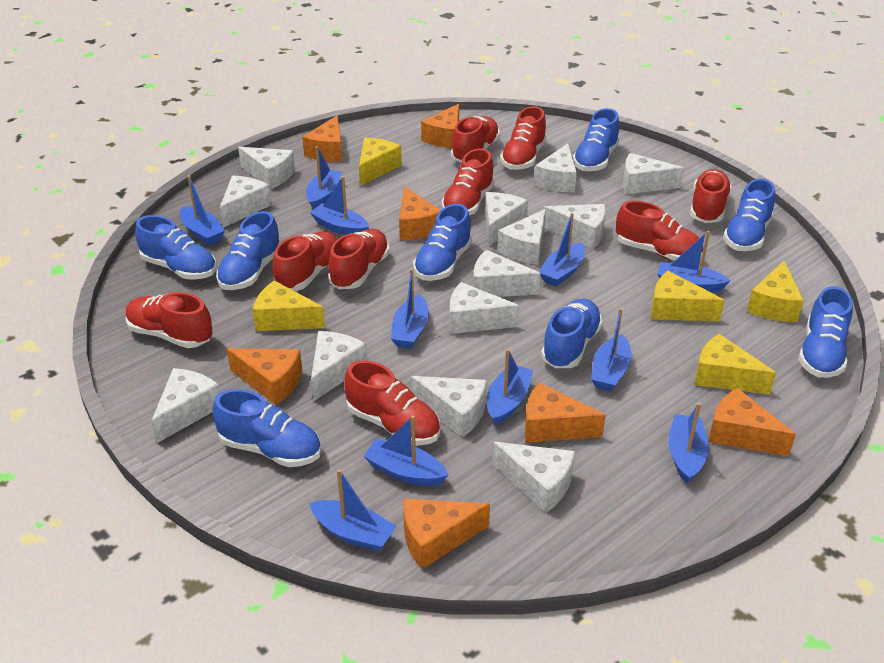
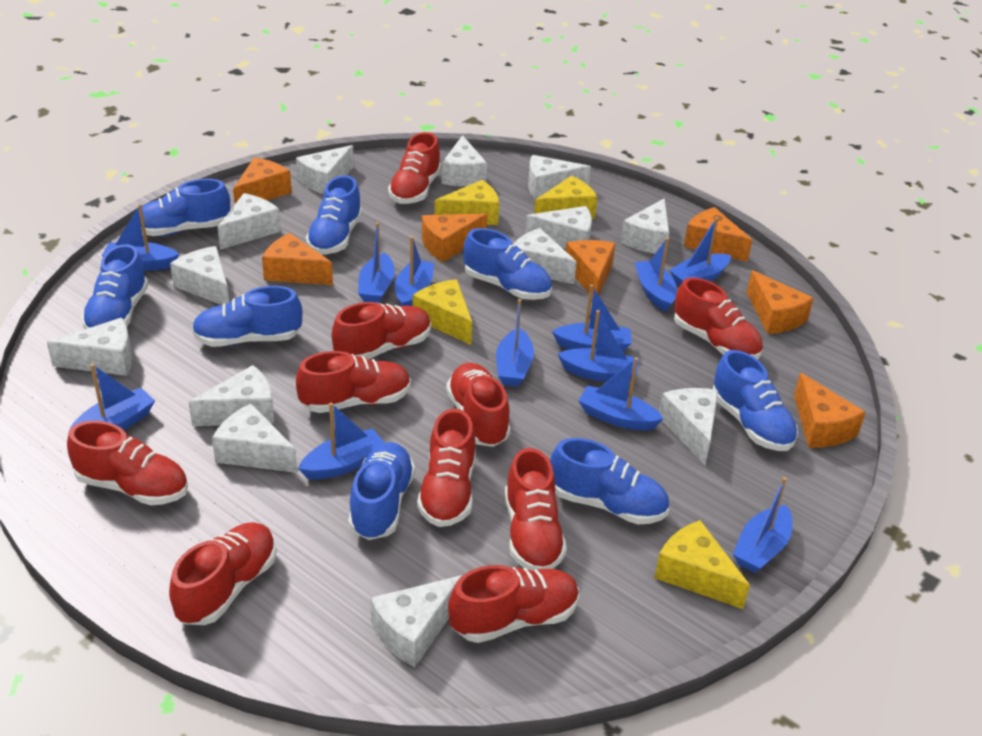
blue boat: [180,175,225,245] [306,146,342,210] [309,469,397,552] [310,176,369,235] [363,415,448,486] [391,268,429,349] [487,349,533,425] [539,213,585,286] [591,308,632,392] [657,231,731,293] [668,403,709,484] = 11 -> [68,364,155,433] [102,204,179,271] [298,402,384,480] [358,222,395,303] [395,236,434,306] [496,299,534,386] [552,285,632,351] [558,310,640,382] [578,357,664,430] [635,238,677,312] [669,217,731,286] [733,477,792,573] = 12
red shoe: [125,292,212,348] [273,231,337,291] [328,229,390,289] [344,360,440,446] [441,148,494,215] [451,116,500,163] [500,106,546,170] [616,201,703,261] [690,169,732,223] = 9 -> [67,421,188,505] [169,522,276,625] [296,351,411,413] [332,302,431,359] [388,132,441,204] [417,409,476,527] [446,363,511,447] [448,565,579,643] [505,448,567,571] [674,277,763,360] = 10
yellow cheese: [253,280,325,331] [359,138,402,186] [651,271,724,321] [695,334,776,395] [747,261,804,322] = 5 -> [412,279,472,345] [434,180,499,225] [534,176,598,219] [654,520,750,609] = 4

